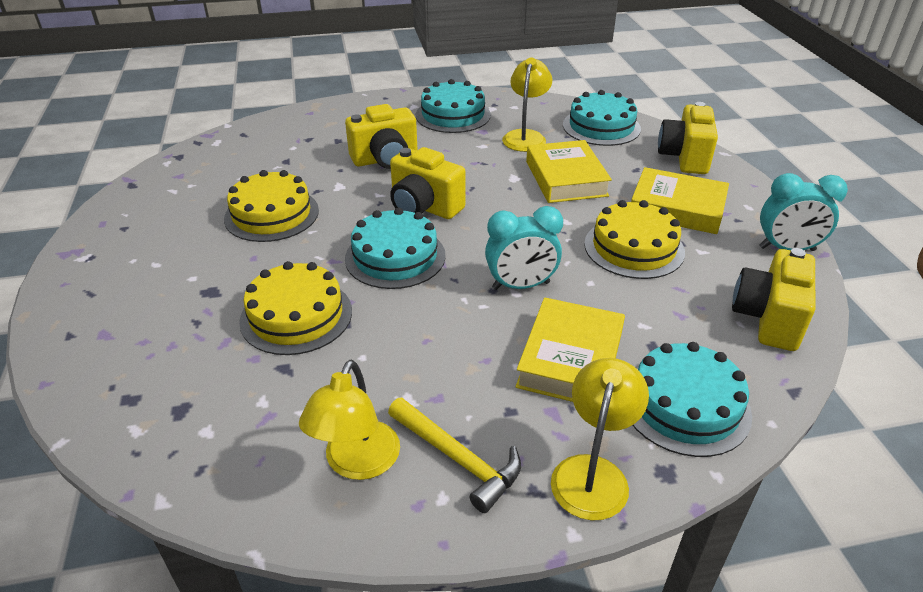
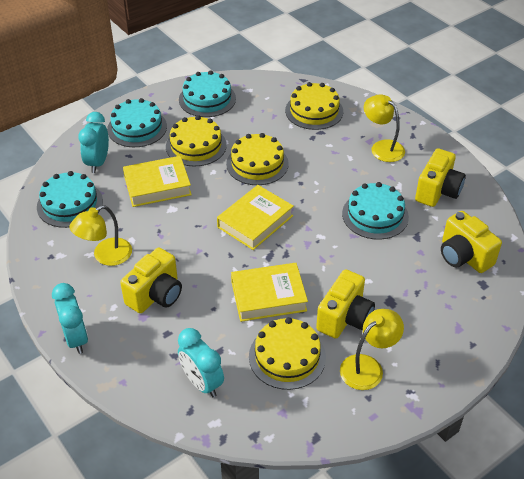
turquoise clock: [485,206,563,290] [759,173,848,251] = 2 -> [52,283,88,354] [78,112,109,173] [178,328,224,397] = 3
yellow cake: [224,170,319,242] [239,261,352,355] [584,200,685,279] = 3 -> [166,115,227,167] [226,133,289,185] [249,317,326,390] [285,82,343,130] = 4
yellow hammer: [388,398,521,513] = 1 -> none = 0

